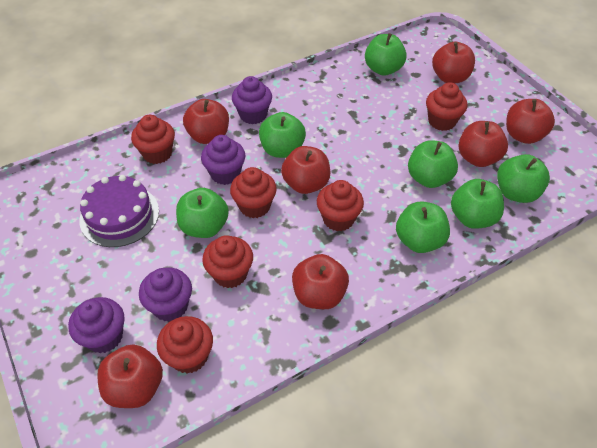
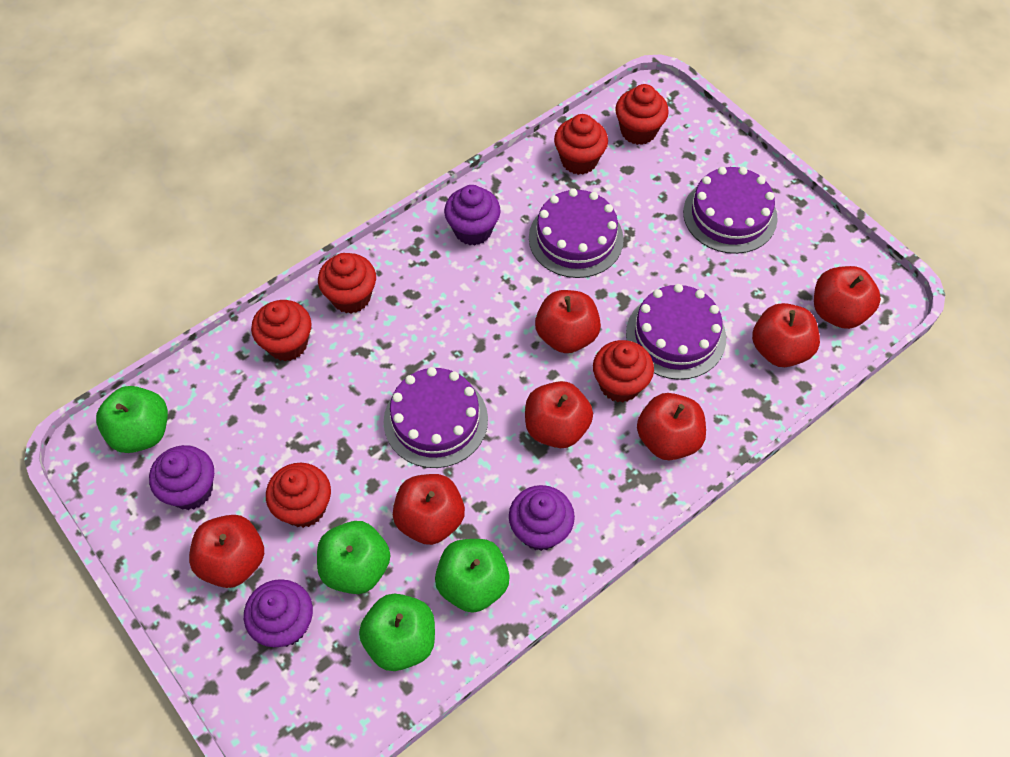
green apple: [176,188,229,238] [259,112,306,158] [365,33,407,76] [396,201,450,253] [408,140,458,188] [451,179,504,229] [497,154,550,203] = 7 -> [96,386,168,453] [317,521,390,594] [359,593,435,671] [435,539,510,613] = 4
purple cake: [79,175,159,247] = 1 -> [384,367,488,468] [529,188,624,278] [626,284,726,380] [683,167,778,254] = 4

